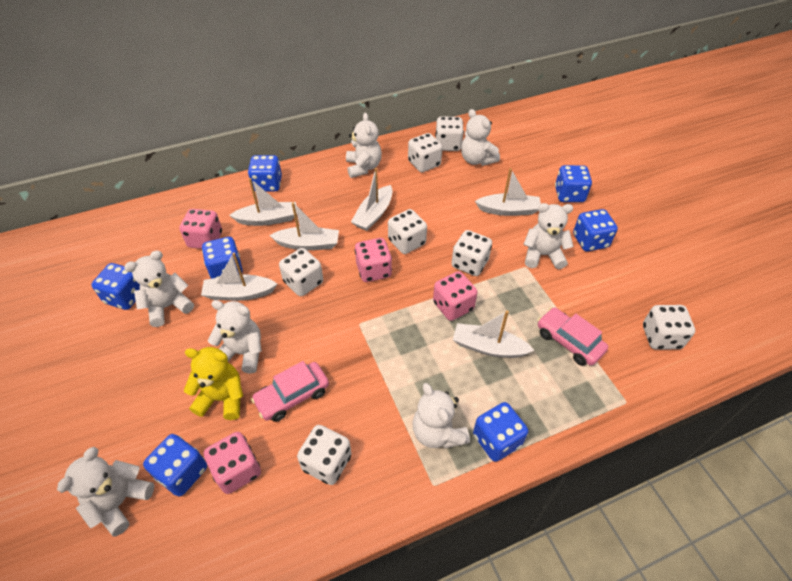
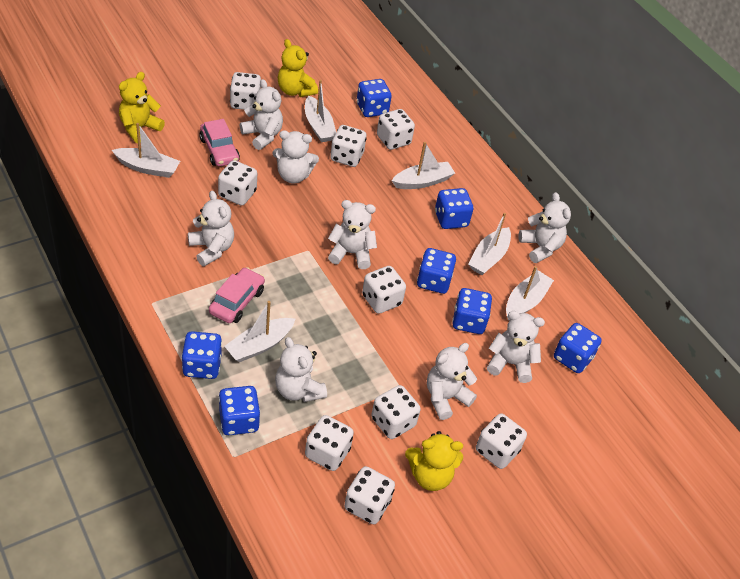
pink dice: [179,209,222,249] [204,432,261,494] [355,238,392,282] [433,271,478,321] = 4 -> none = 0
white dice: [279,248,323,296] [297,425,352,485] [388,209,427,254] [408,133,443,172] [435,116,464,151] [451,230,492,276] [643,305,695,349] = 7 -> [218,160,257,206] [230,72,261,110] [305,415,354,471] [330,125,367,167] [344,466,395,525] [362,266,406,314] [371,385,421,439] [377,109,415,150] [476,414,527,469] = 9
white teddy bear: [57,447,154,536] [124,251,194,327] [208,300,262,373] [346,113,382,178] [412,383,470,449] [461,109,500,166] [523,203,574,269] = 7 -> [188,191,234,266] [240,79,283,150] [272,130,319,184] [275,337,327,402] [328,200,377,269] [427,343,477,420] [487,311,545,383] [518,192,571,263] = 8
yellow teddy bear: [184,347,243,420] = 1 -> [119,72,165,143] [278,39,318,97] [405,431,463,491] = 3

